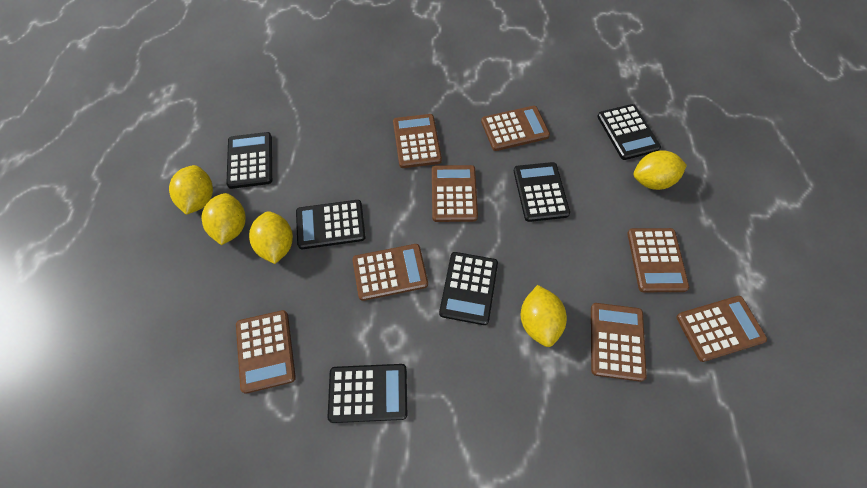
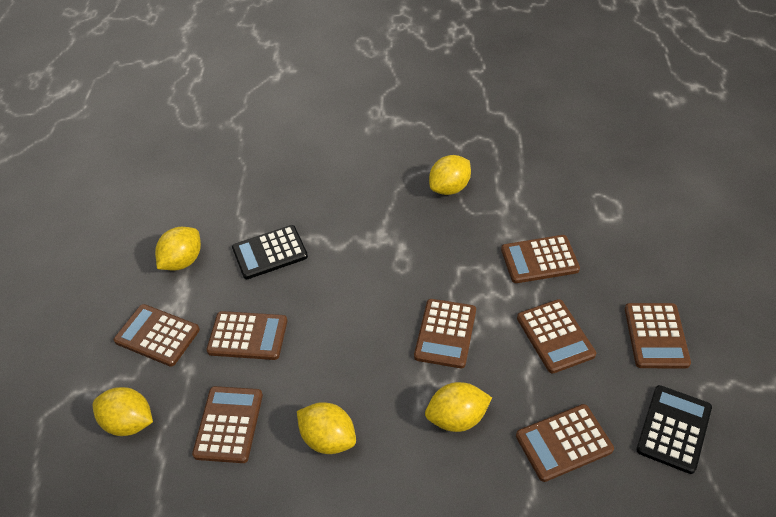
black calculator: [226,132,272,189] [296,200,365,249] [327,364,407,423] [439,252,498,325] [514,162,570,222] [597,104,661,160] = 6 -> [232,225,308,279] [636,385,712,474] = 2

